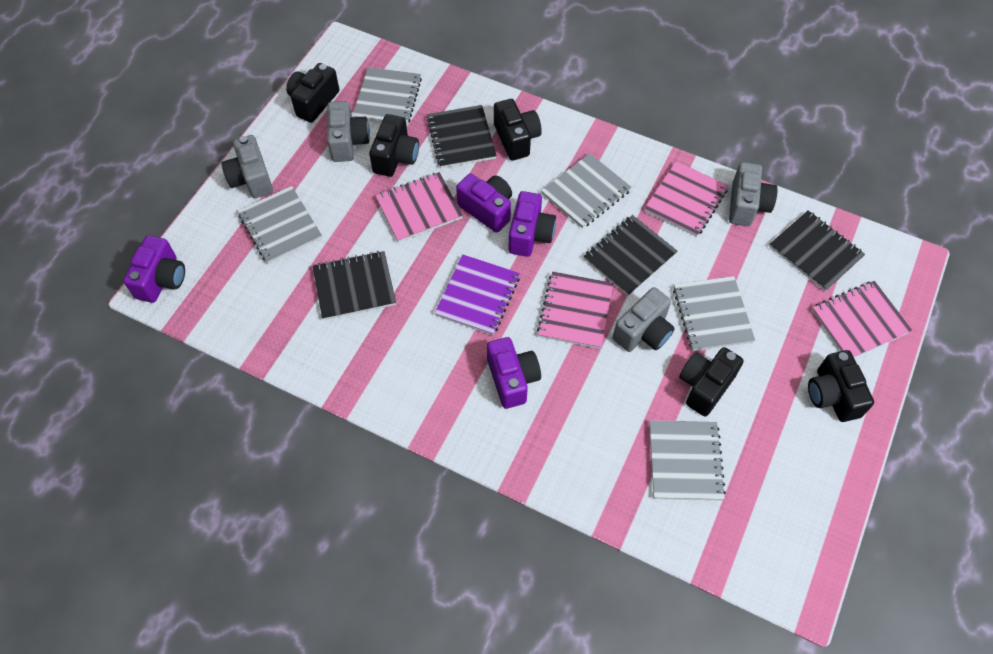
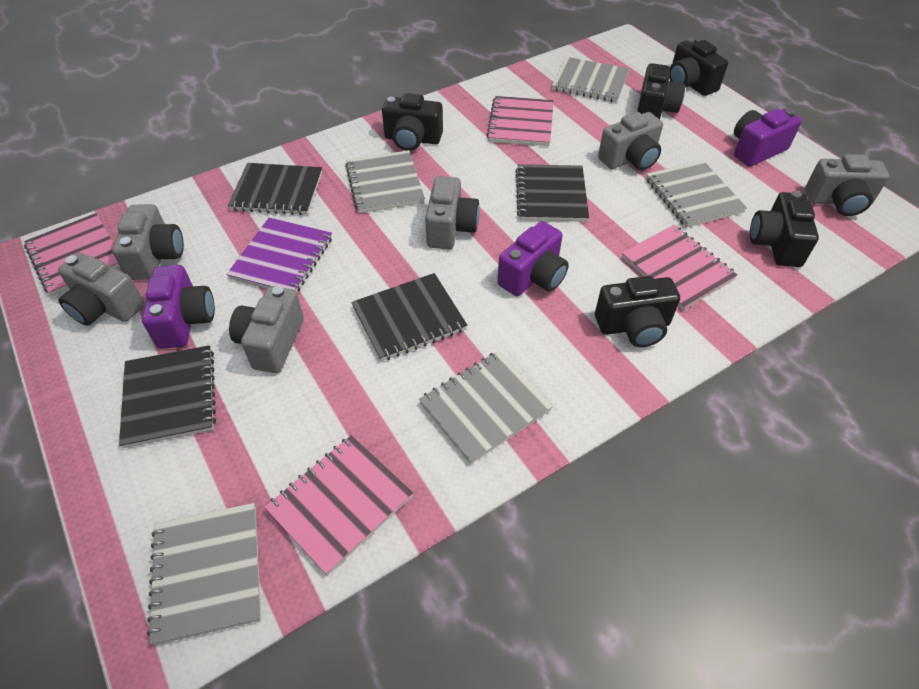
grey camera: [222,135,273,198] [327,101,370,162] [613,287,675,352] [729,162,778,226] = 4 -> [58,253,145,326] [112,204,184,280] [229,286,304,373] [425,176,480,249] [598,112,663,170] [805,154,889,216] = 6
purple camera: [123,235,185,303] [456,174,512,233] [487,337,541,409] [509,191,556,257] = 4 -> [142,265,215,349] [497,221,569,296] [734,109,802,167] = 3

